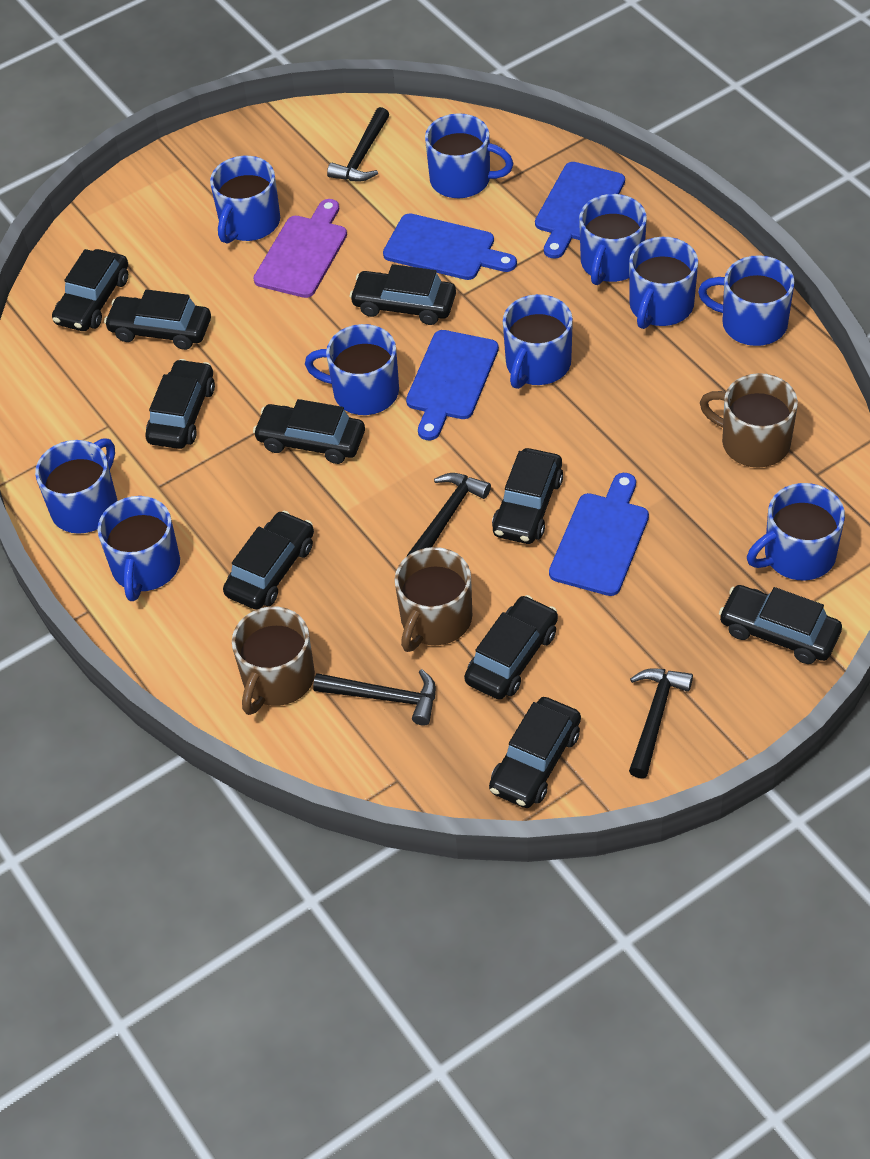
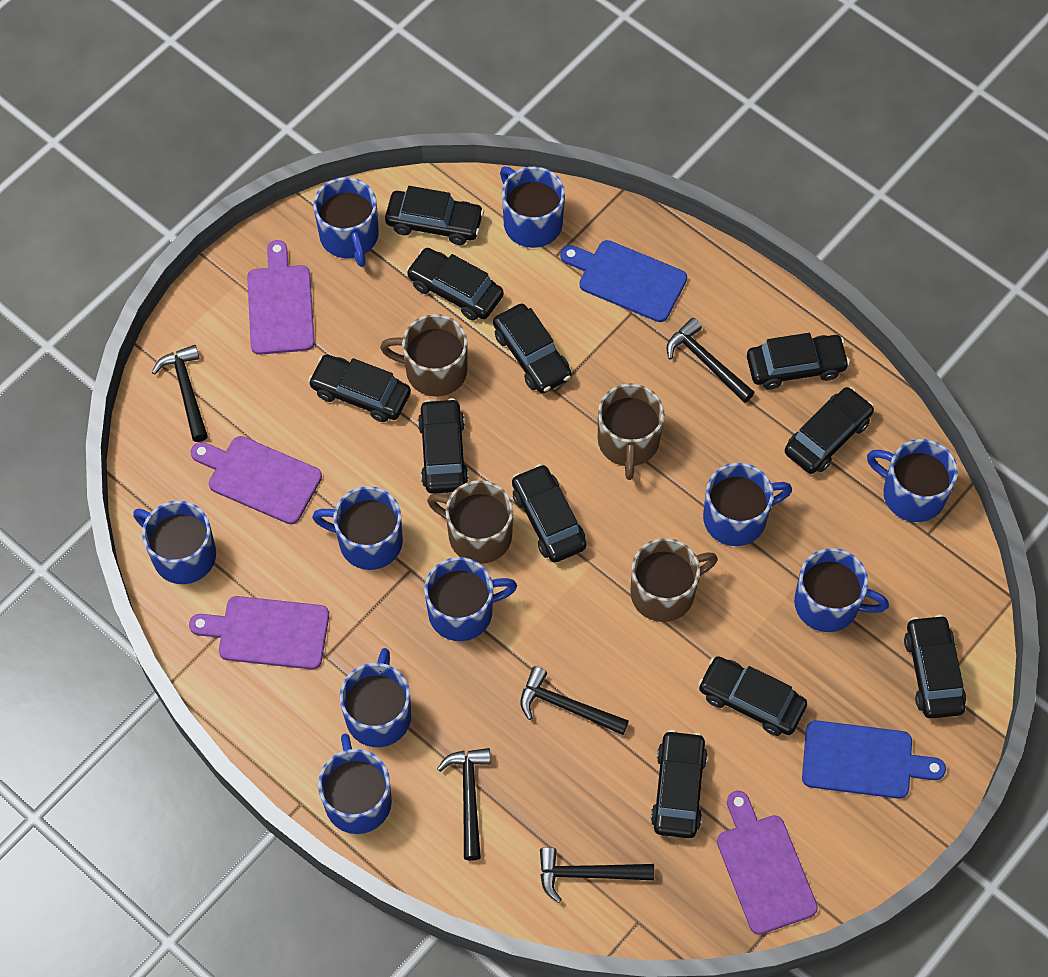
black car: [52,249,128,331] [104,289,211,350] [145,359,215,449] [223,511,314,610] [253,399,365,464] [349,264,456,325] [464,595,558,700] [489,697,581,808] [492,448,563,544] [719,585,842,664] = 10 -> [308,354,411,422] [385,186,484,245] [406,248,504,321] [418,398,468,494] [493,304,572,393] [512,464,586,563] [651,730,708,838] [698,656,807,736] [747,333,850,390] [785,387,874,474] [904,615,966,719] = 11
black hammer: [313,669,436,726] [327,107,389,181] [407,473,491,556] [629,668,693,778] = 4 -> [152,345,208,442] [437,748,491,861] [521,666,629,735] [540,847,654,903] [667,318,755,403] = 5
blue cutting board: [383,213,517,280] [406,330,499,440] [535,162,625,259] [549,473,649,596] = 4 -> [560,240,687,322] [802,720,946,799] = 2
brown mug: [232,606,315,715] [395,547,472,652] [700,373,798,468] = 3 -> [380,314,468,397] [427,480,513,564] [598,383,664,480] [630,538,718,622] = 4
purple cutting board: [254,199,347,298] = 1 -> [189,596,329,669] [191,436,322,524] [247,240,315,355] [717,791,818,935] = 4

